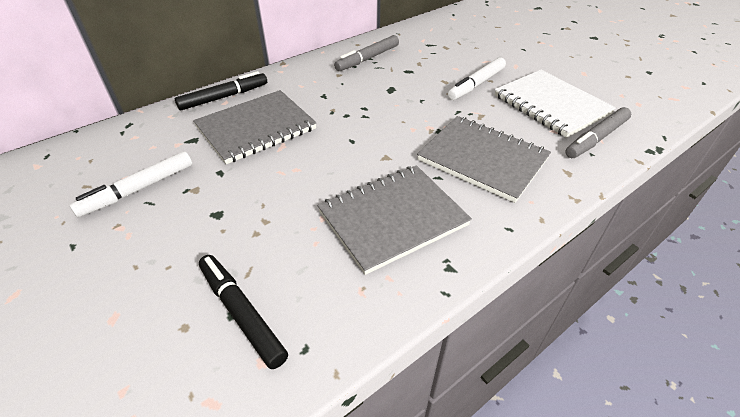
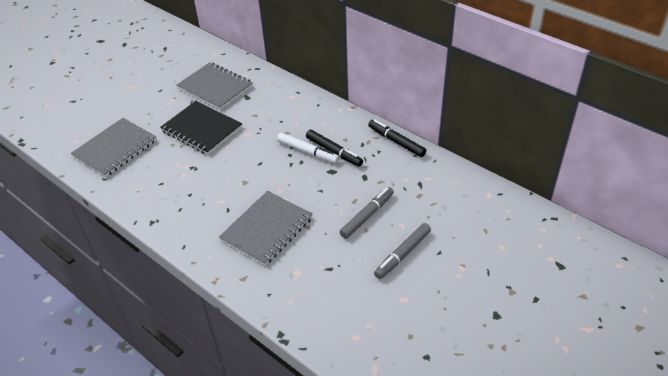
black notebook: none = 0 -> [160,101,242,155] = 1
white marker: [70,151,192,217] [448,57,506,100] = 2 -> [277,133,339,163] = 1
white notebook: [495,70,616,138] = 1 -> none = 0

